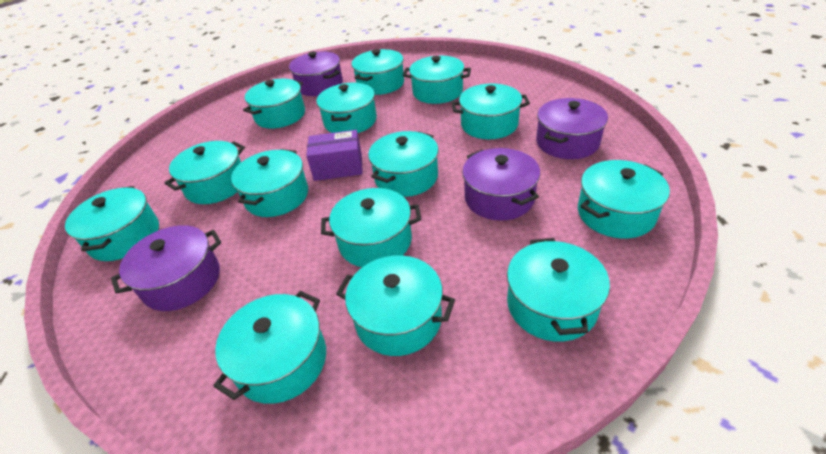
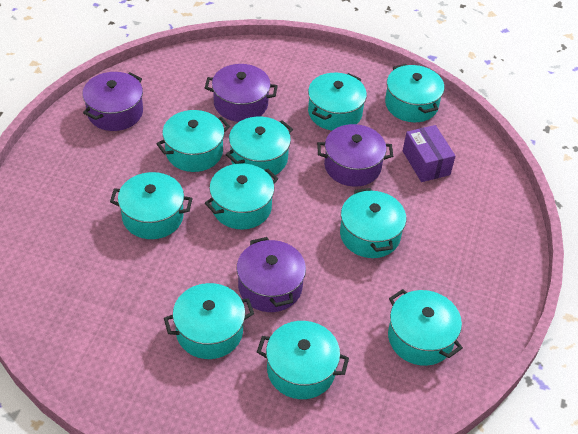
turquoise pot: [65,186,159,261] [164,141,245,204] [213,291,326,404] [231,149,308,217] [243,79,305,128] [316,83,377,133] [321,188,421,267] [336,255,455,356] [351,49,404,95] [368,131,439,197] [403,56,471,104] [452,83,530,139] [507,238,610,342] [578,160,670,239] = 14 -> [110,172,193,239] [156,110,230,172] [164,283,254,359] [205,163,278,229] [226,117,293,177] [257,321,349,399] [308,73,367,131] [340,188,406,258] [385,64,444,122] [388,289,463,366] = 10

